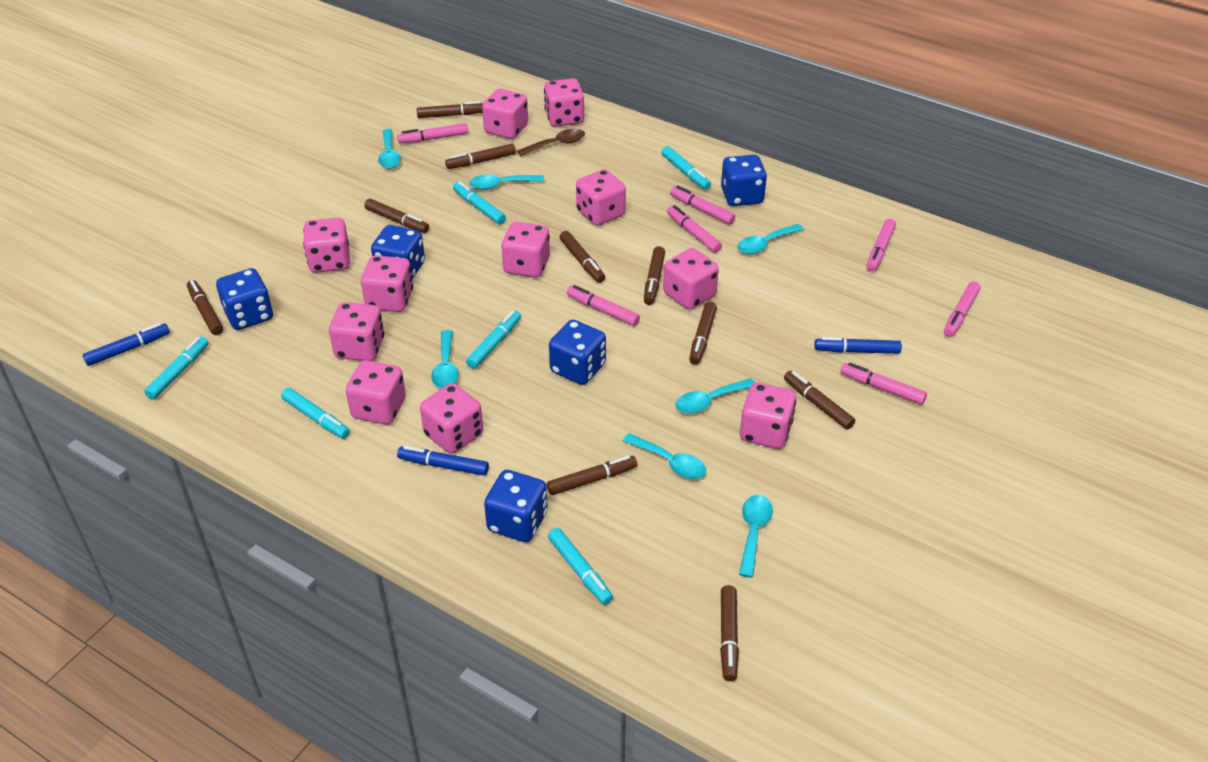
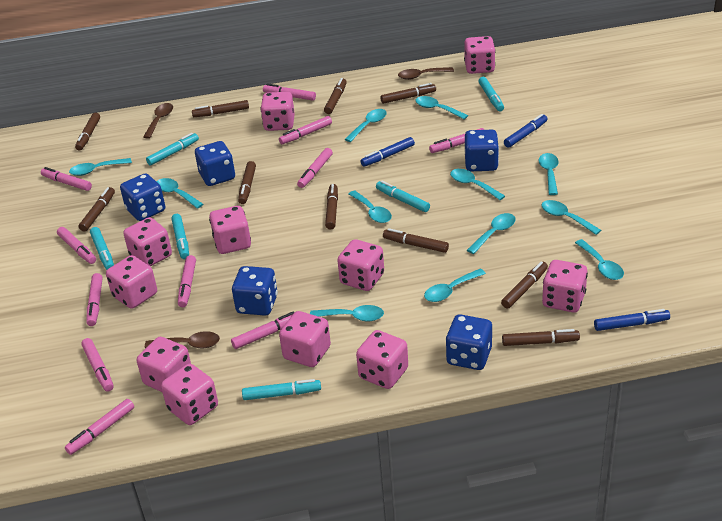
brown spoon: [517,129,585,156] = 1 -> [143,103,173,139] [145,331,220,348] [398,67,454,80] = 3
pink marker: [397,123,468,144] [567,285,640,326] [667,205,722,253] [670,185,735,225] [840,363,927,405] [867,219,896,272] [944,281,981,337] = 7 -> [41,167,92,191] [57,227,96,264] [65,399,134,455] [81,338,114,391] [86,273,103,326] [178,255,196,307] [231,312,295,349] [263,83,316,101] [279,116,332,144] [297,148,333,188] [429,128,485,153] = 11
turquoise spoon: [378,129,401,169] [431,330,459,388] [469,175,544,190] [623,433,706,479] [675,378,755,414] [737,224,804,254] [739,495,773,578] = 7 -> [69,158,132,176] [157,178,203,209] [310,305,384,321] [345,109,387,142] [349,191,392,223] [415,96,468,119] [424,269,486,302] [450,169,505,200] [467,213,516,254] [539,153,559,195] [541,200,601,235] [575,239,624,280] = 12

